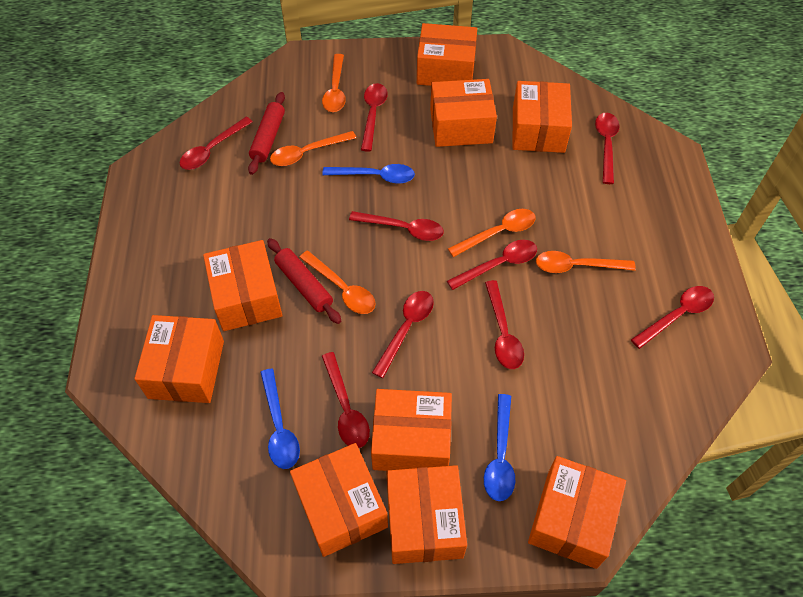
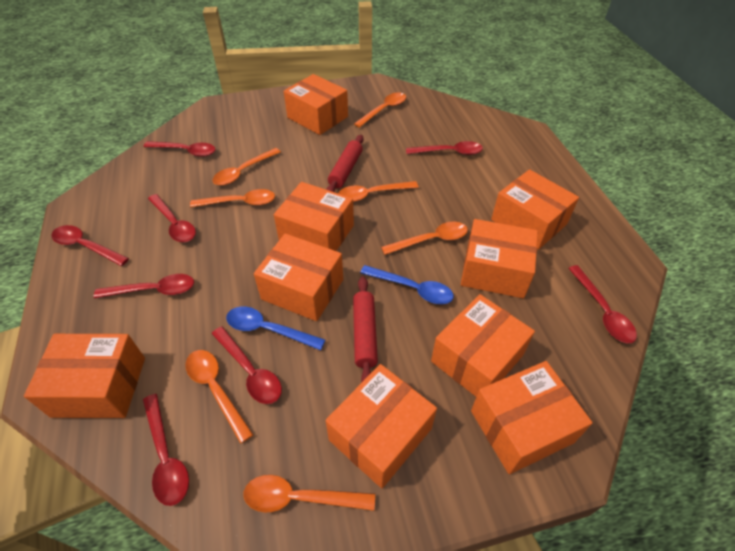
blue spoon: [260,368,300,469] [322,164,415,184] [484,394,516,501] = 3 -> [226,307,325,350] [360,265,454,304] = 2
orange spoon: [270,131,356,166] [299,251,375,314] [322,54,346,112] [448,209,536,257] [536,251,636,273] = 5 -> [185,350,253,444] [190,189,275,207] [213,148,281,186] [244,475,375,512] [338,181,419,202] [354,92,406,128] [381,222,468,255] = 7
red spoon: [180,117,253,170] [322,352,370,448] [349,211,444,241] [361,83,388,152] [372,291,434,378] [447,240,537,290] [485,280,524,369] [595,113,619,184] [631,286,714,349] = 9 -> [51,225,129,266] [94,274,194,298] [143,394,189,506] [144,141,216,157] [148,194,196,242] [212,326,282,404] [406,141,483,155] [568,265,637,343] = 8

